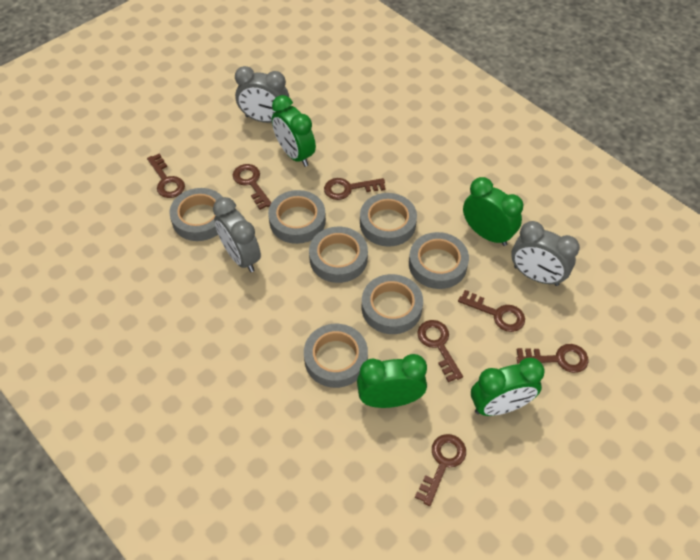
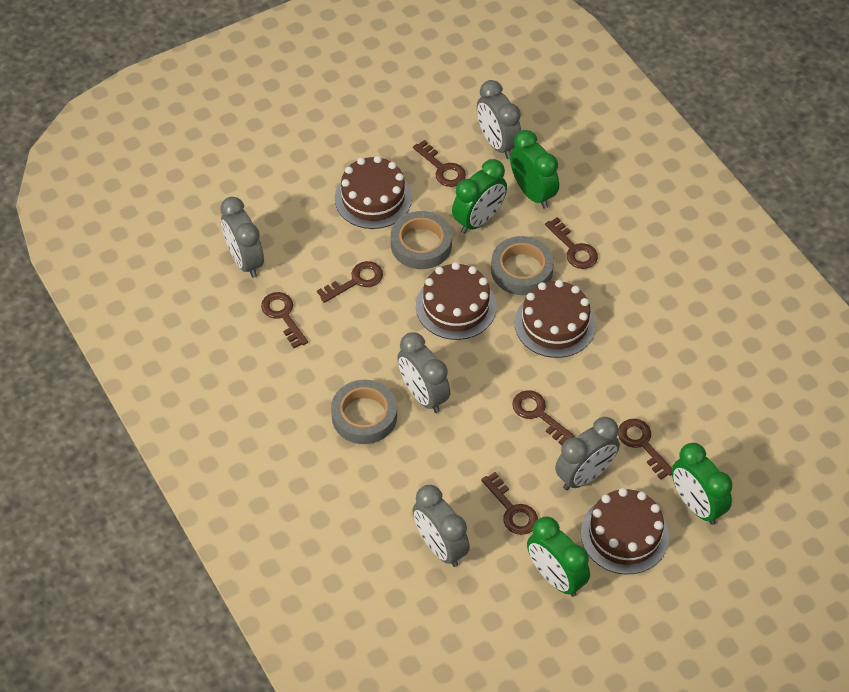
brown cake: none = 0 -> [335,156,412,229] [416,262,497,340] [515,280,596,358] [581,488,669,574] = 4
grey clock: [213,197,261,272] [235,66,290,123] [511,221,580,286] = 3 -> [220,197,264,278] [397,332,450,413] [413,485,470,567] [477,80,521,159] [555,417,620,490] = 5
grey tape: [169,188,222,241] [268,190,326,244] [304,324,368,388] [309,227,368,283] [360,193,417,247] [362,274,423,334] [409,232,469,289] = 7 -> [331,380,397,444] [391,211,452,269] [491,236,554,295] = 3

